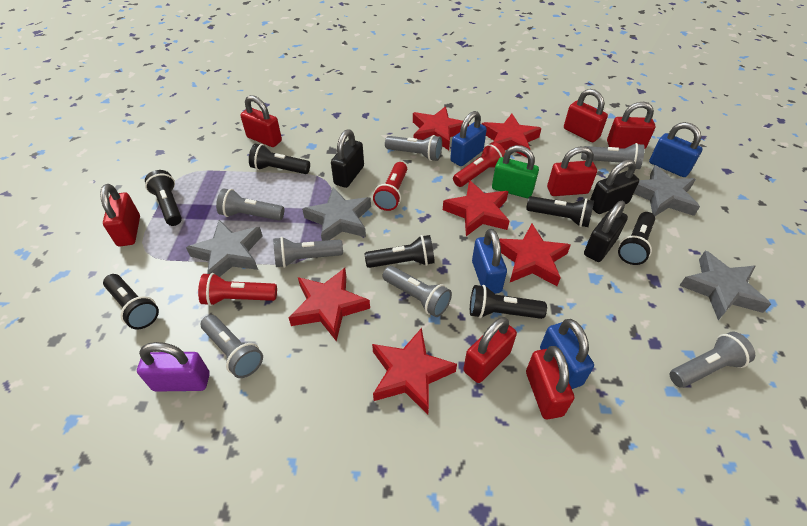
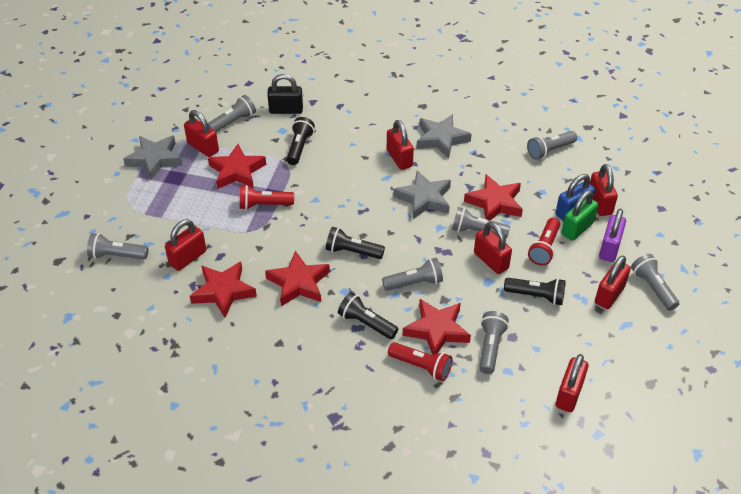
black flashlight: [103,274,159,329] [145,170,182,226] [249,144,310,174] [365,235,435,268] [470,285,547,319] [526,196,594,227] [618,212,655,265] = 7 -> [287,117,315,165] [326,227,385,259] [338,292,398,339] [504,278,566,305] = 4
black padlock: [331,129,364,188] [584,201,628,262] [590,160,639,214] = 3 -> [267,74,303,114] = 1
blue padlock: [450,111,487,166] [472,229,507,294] [540,319,594,389] [649,122,703,177] = 4 -> [556,174,595,221] = 1
grey star: [186,220,262,277] [302,187,371,241] [634,165,700,216] [679,250,771,320] = 4 -> [123,135,183,180] [393,170,451,219] [416,114,472,159] = 3
red star: [288,268,370,342] [372,328,457,414] [413,106,469,150] [443,180,509,236] [482,114,541,157] [499,223,571,286] = 6 -> [190,262,257,318] [208,144,266,189] [265,251,330,306] [403,299,471,355] [464,174,523,221] = 5

